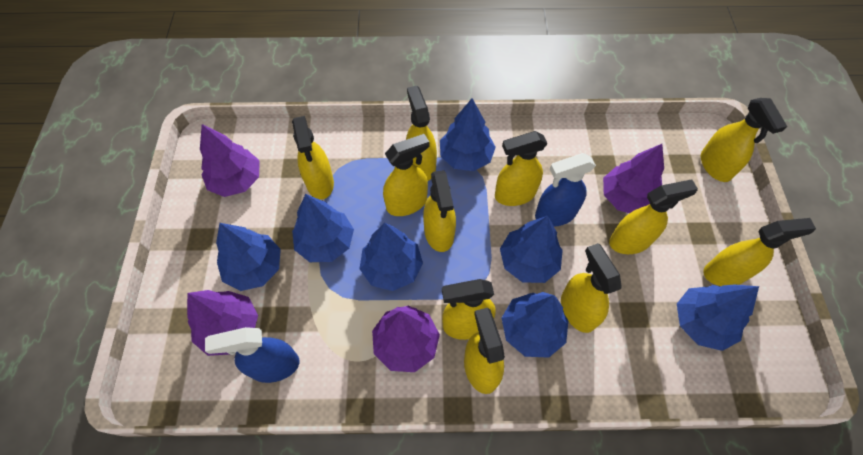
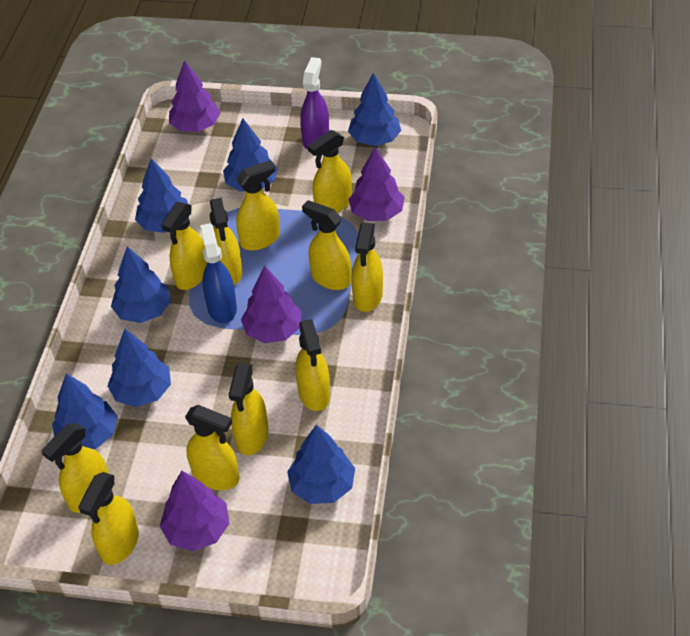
blue spray bottle: [205,327,300,383] [535,153,596,227] = 2 -> [200,223,237,323] = 1
purple spray bottle: none = 0 -> [300,57,329,150] = 1

